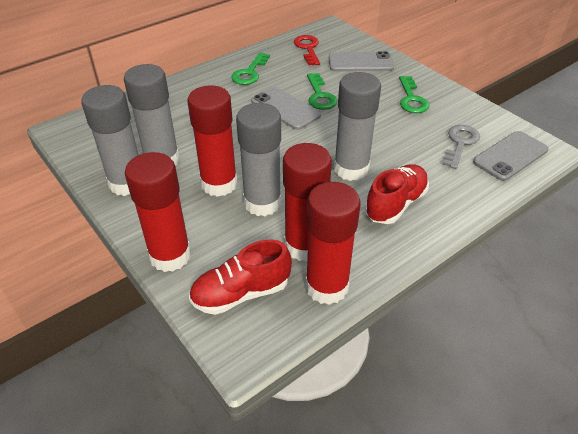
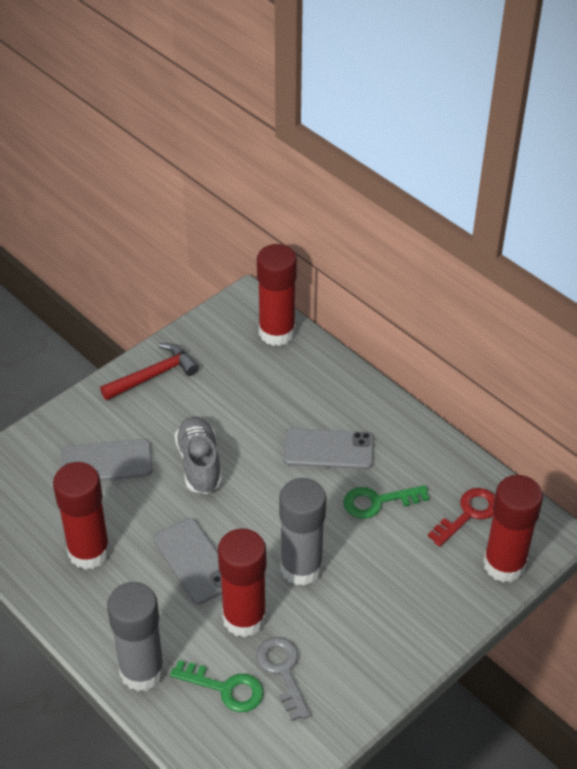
green key: [231,52,270,85] [307,73,337,110] [399,76,429,113] = 3 -> [170,660,264,712] [343,485,429,519] = 2
grey glue stick: [81,85,138,196] [124,64,180,166] [236,103,281,216] [334,72,381,181] = 4 -> [107,582,165,692] [279,478,326,586] = 2
grey shoe: none = 0 -> [175,417,222,494] = 1
red hammer: none = 0 -> [100,343,199,400] = 1
red shoe: [189,240,292,315] [365,164,429,224] = 2 -> none = 0

